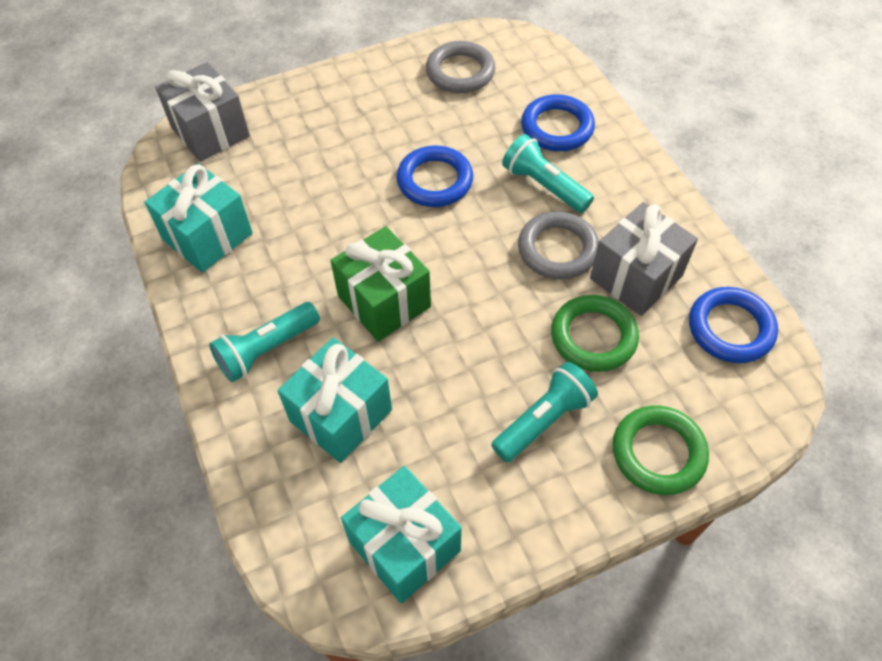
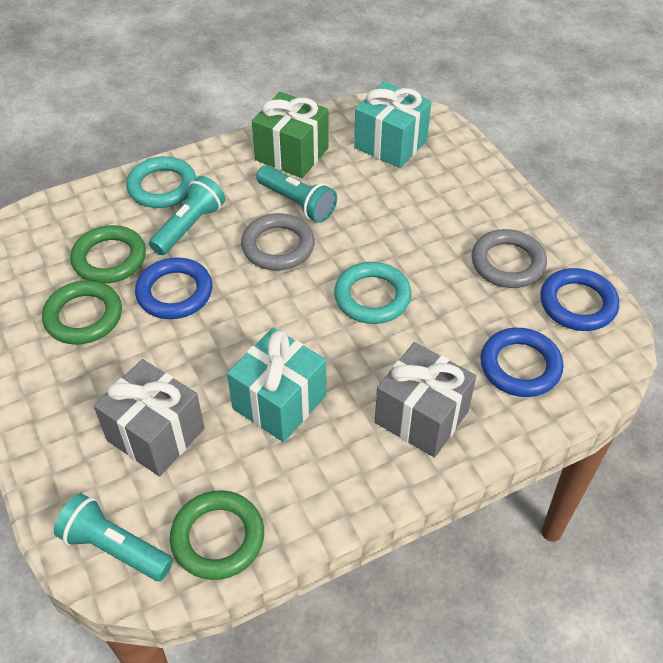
green ring: [551,295,639,372] [613,406,709,495] = 2 -> [42,280,122,345] [70,225,146,284] [170,490,264,580] = 3
turquoise gift: [144,163,253,273] [278,337,392,463] [341,466,462,603] = 3 -> [227,327,327,442] [354,82,431,168] = 2
turquoise ring: none = 0 -> [126,156,196,208] [334,262,411,324] = 2

